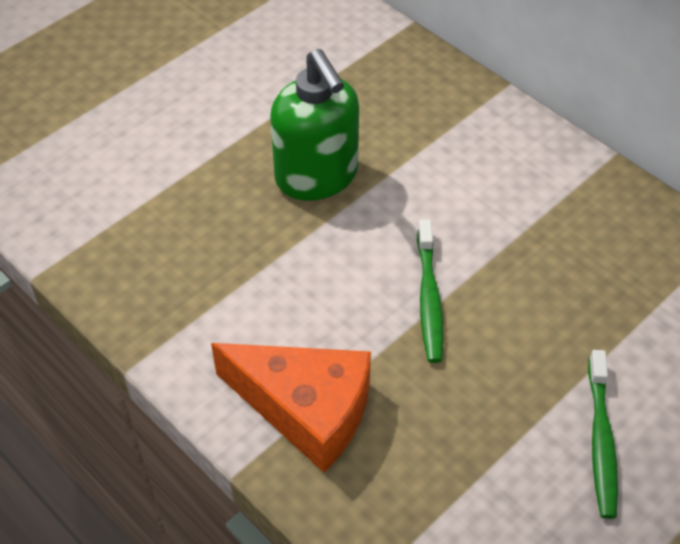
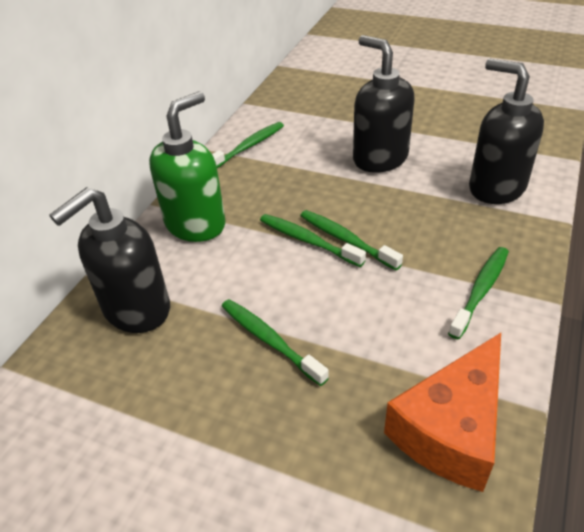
black soap dispenser: none = 0 -> [49,187,170,333] [353,35,415,173] [469,59,544,204] = 3
green toothbrush: [417,220,443,363] [588,350,618,519] = 2 -> [212,122,284,168] [222,299,329,386] [260,214,366,267] [300,210,403,270] [448,247,509,340] = 5

